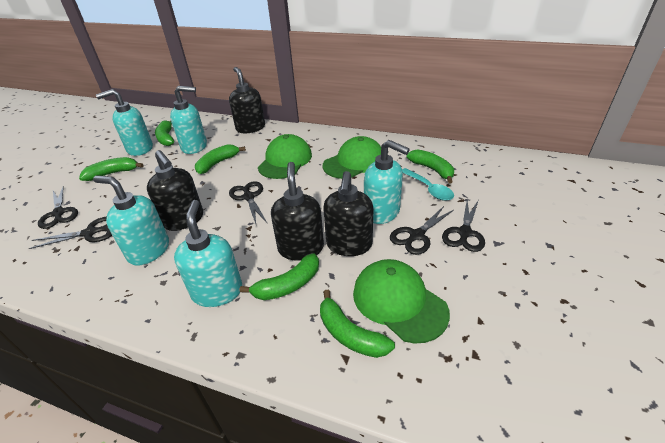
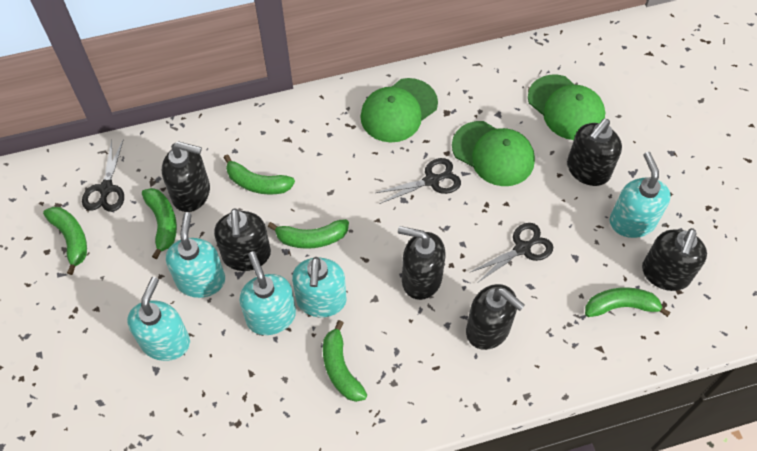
black scissors: [29,217,112,249] [38,186,78,229] [229,181,267,224] [390,206,454,255] [442,200,485,252] = 5 -> [82,139,124,212] [376,158,461,204] [469,223,553,283] = 3
black soap dispenser: [147,150,203,231] [229,67,265,133] [271,162,324,261] [323,171,373,256] = 4 -> [162,141,210,212] [214,208,271,271] [398,226,445,300] [466,284,525,350] [567,119,622,186] [642,228,707,291] = 6
turquoise spoon: [402,168,454,201] = 1 -> none = 0

